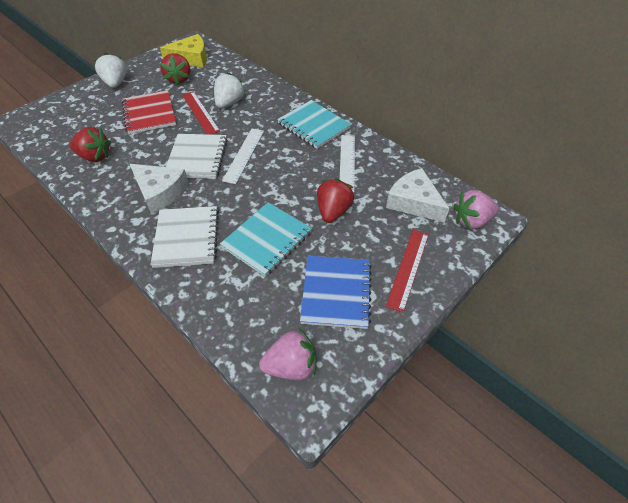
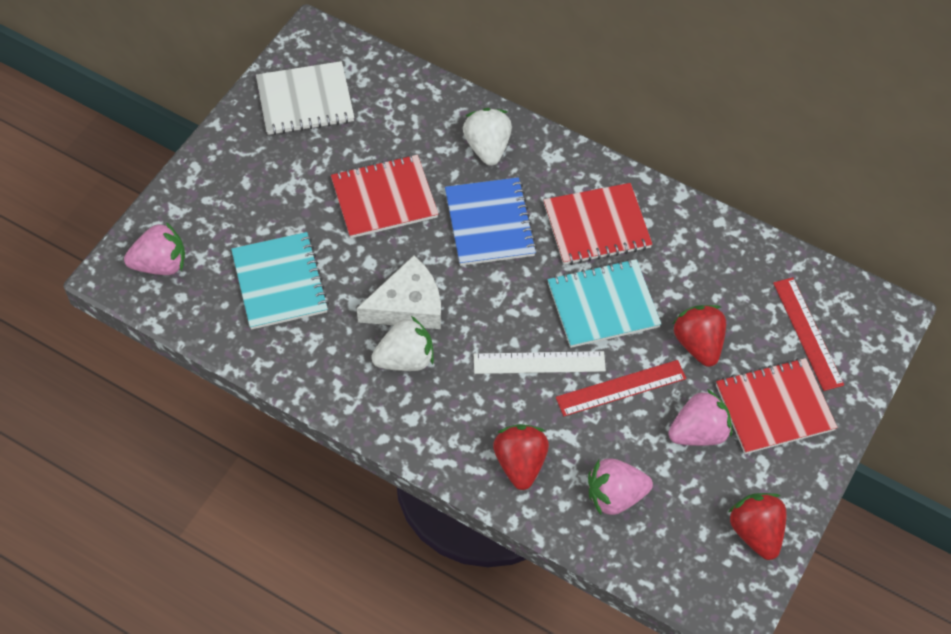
pink strawberry: [259,328,316,380] [453,190,499,229] = 2 -> [124,222,185,275] [588,459,653,515] [668,389,732,446] = 3
red notebook: [122,90,176,134] = 1 -> [331,154,438,238] [544,183,653,265] [716,358,838,454] = 3
white cheese: [130,164,189,214] [386,168,449,223] = 2 -> [357,255,441,329] = 1
white notebook: [150,206,219,268] [166,134,227,179] = 2 -> [256,61,354,135] = 1
white ruler: [222,129,264,184] [340,135,355,192] = 2 -> [474,351,606,374] = 1
yellow cheese: [160,34,207,68] = 1 -> none = 0

